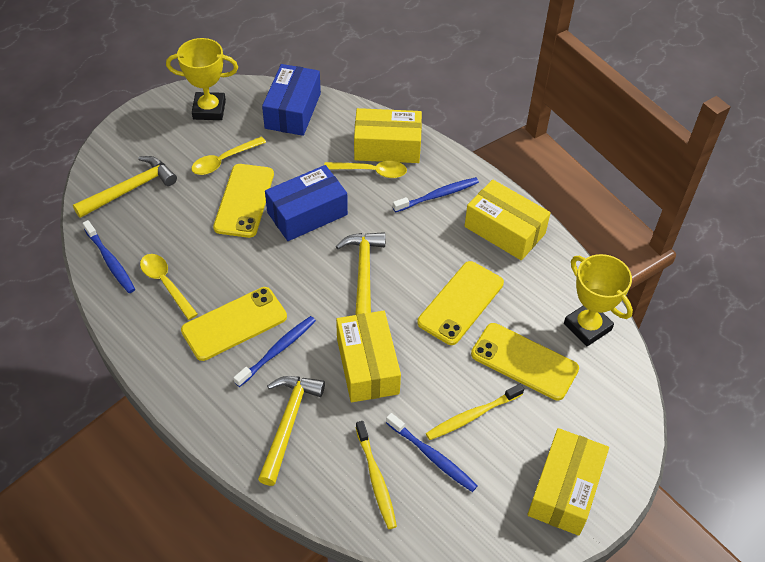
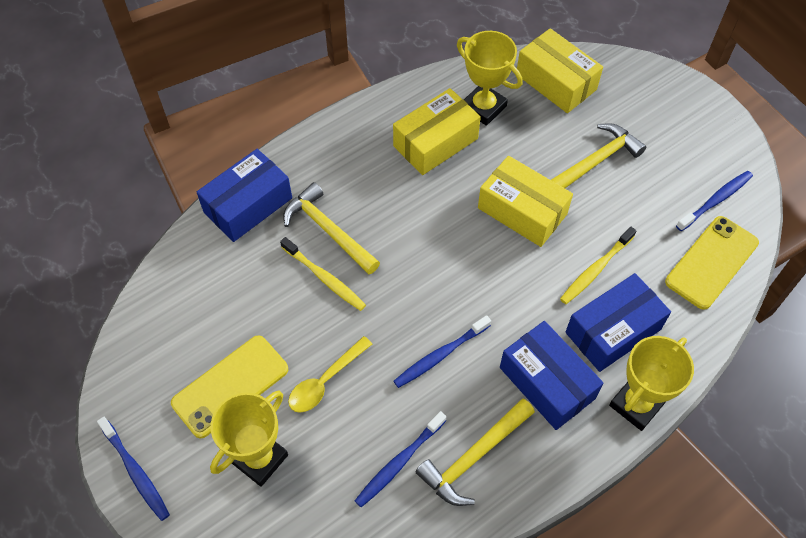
blue box: [262,64,321,136] [265,165,348,241] = 2 -> [197,149,292,242] [500,321,604,430] [566,273,671,372] = 3
yellow box: [336,311,401,402] [354,108,422,163] [465,179,551,260] [527,428,609,536] = 4 -> [393,88,481,175] [478,156,573,247] [517,28,603,113] = 3
yellow phone: [181,287,287,361] [213,164,274,238] [417,261,504,345] [471,323,579,400] = 4 -> [171,335,288,438] [665,216,759,310] = 2
yellow spoon: [140,254,198,320] [191,136,266,175] [324,161,407,178] = 3 -> [288,336,372,413] = 1
yellow trophy: [166,38,238,120] [564,254,633,346] = 2 -> [210,391,288,487] [457,31,522,126] [609,336,694,431] = 3

